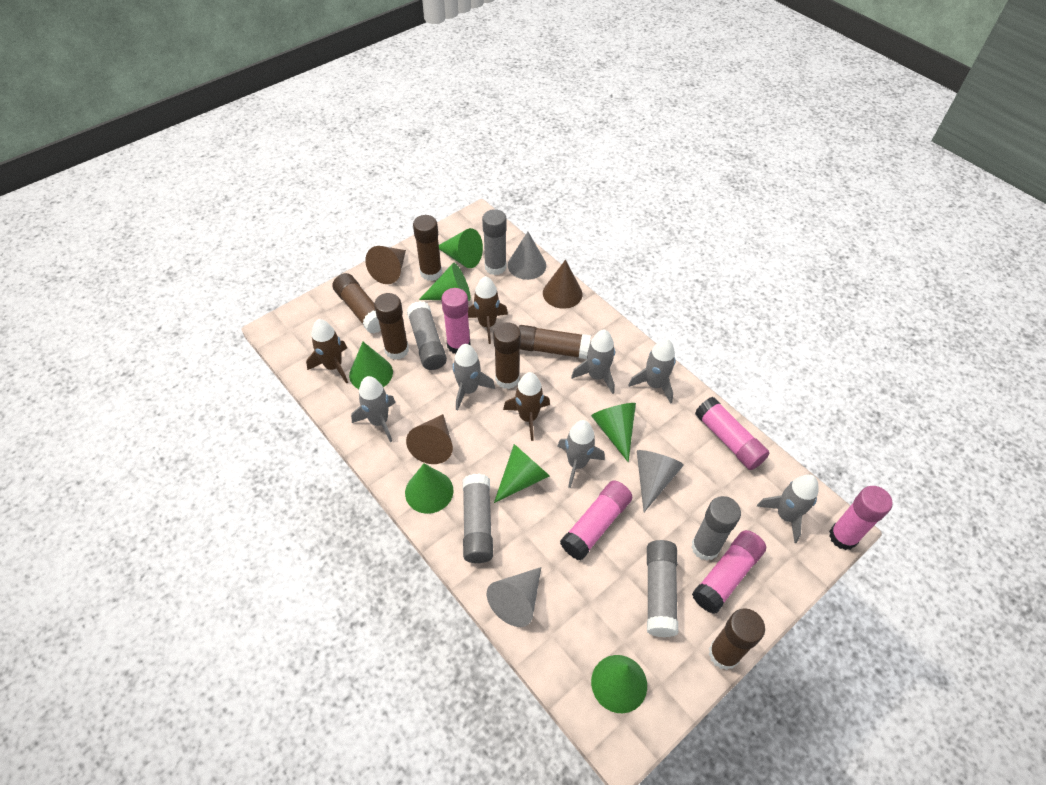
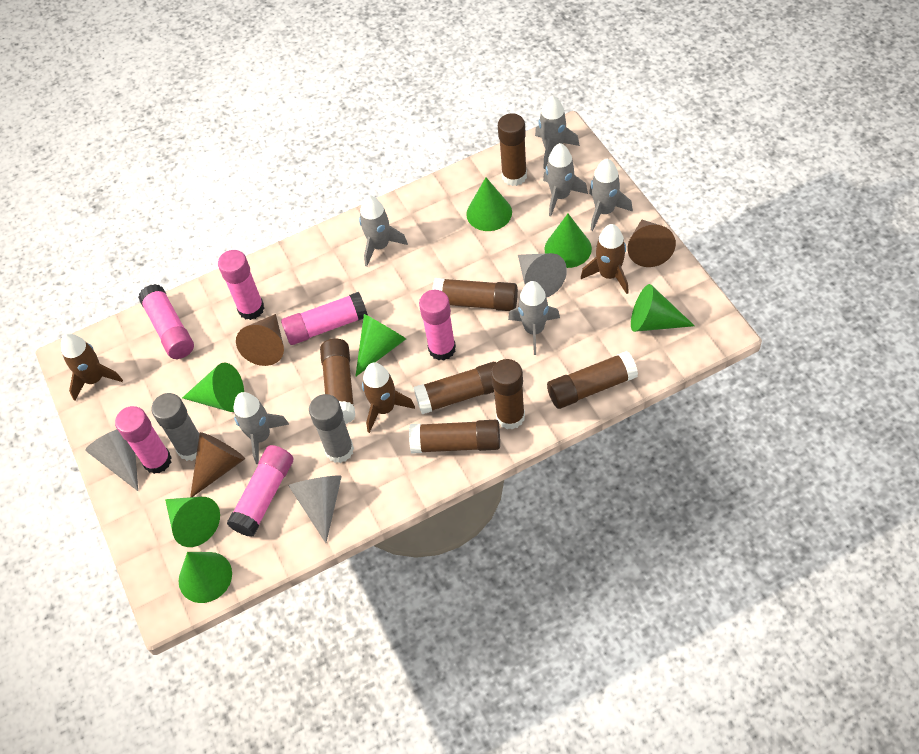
brown glue stick: [332,273,381,333] [374,293,409,360] [413,215,442,281] [493,322,521,389] [518,325,591,359] [709,608,765,670] = 6 -> [320,339,355,424] [409,420,500,454] [413,362,496,414] [432,278,518,311] [491,359,525,430] [498,113,527,186] [547,351,638,409] = 7
grey glue stick: [407,301,447,370] [463,474,493,563] [482,209,507,275] [647,540,678,637] [691,496,741,561] = 5 -> [152,393,199,461] [309,394,354,463] = 2
pink glue stick: [441,288,471,353] [560,480,632,560] [692,530,766,614] [695,397,769,470] [829,486,893,550] = 5 -> [115,406,172,474] [138,284,194,359] [218,250,264,320] [227,445,293,537] [281,292,368,345] [419,290,456,361] = 6

